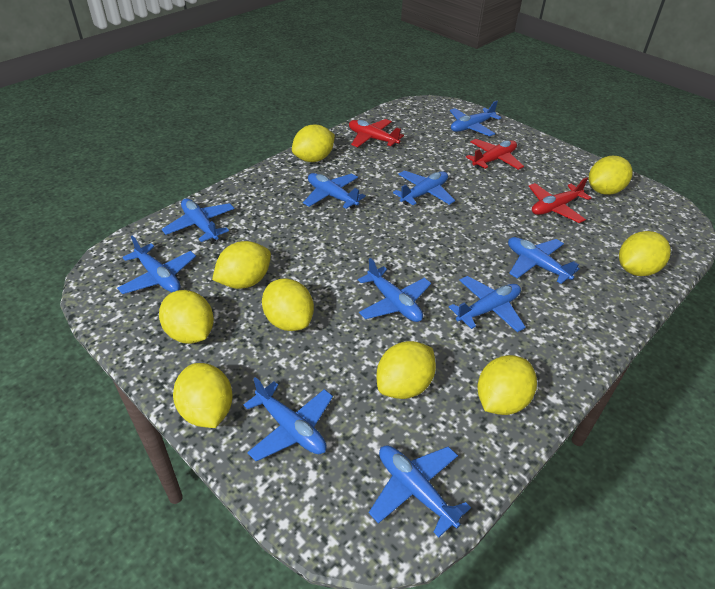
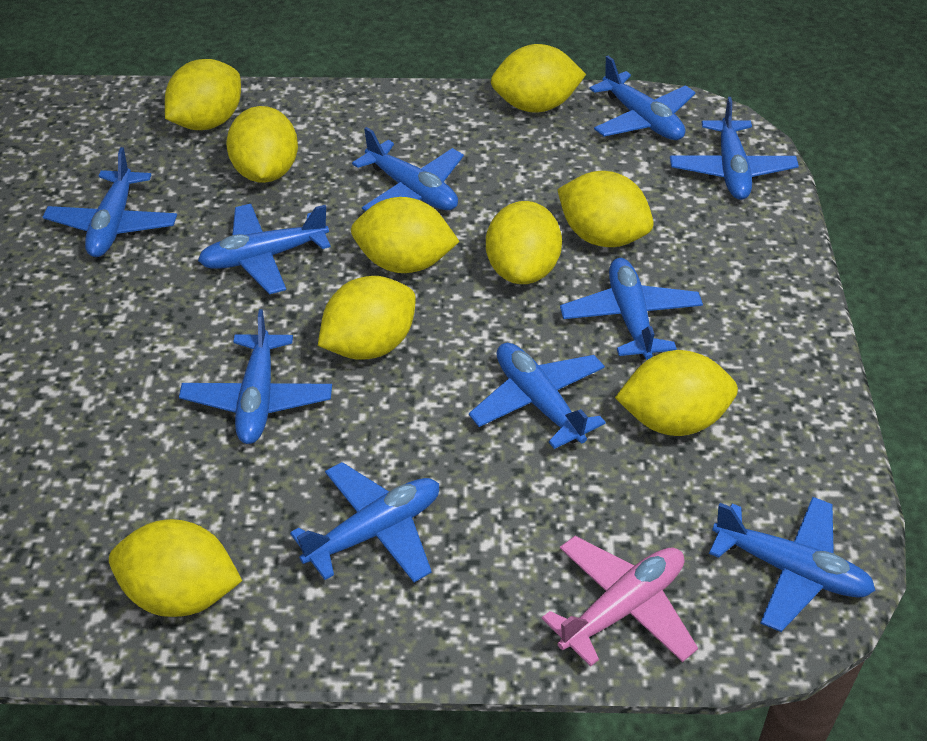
pink plane: none = 0 -> [542,536,698,667] = 1
red plane: [349,119,404,147] [466,139,524,170] [529,177,591,223] = 3 -> none = 0

